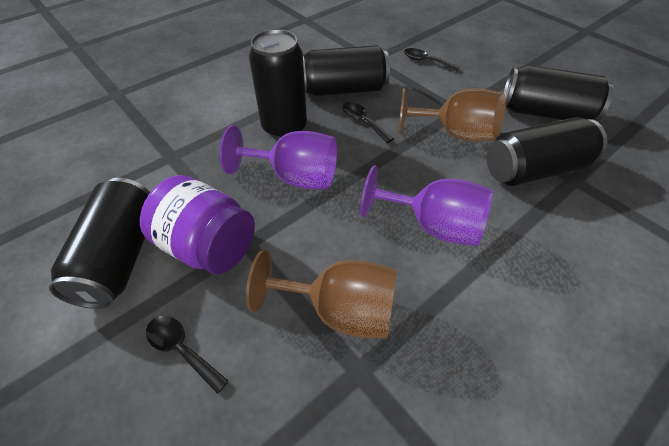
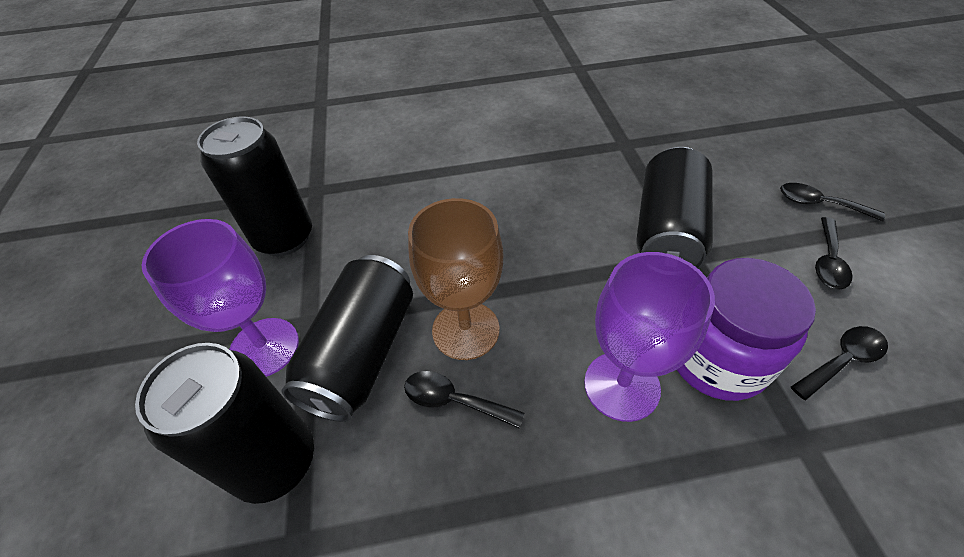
black can: [49,178,150,309] [249,29,307,139] [303,45,390,96] [487,117,607,186] [503,65,614,120] = 5 -> [135,343,314,504] [197,116,312,256] [281,255,413,422] [636,147,713,269] = 4
black spoon: [146,316,229,394] [342,102,393,143] [404,48,460,72] = 3 -> [404,371,525,429] [780,183,885,221] [791,326,888,400] [815,217,853,289] = 4
brown goblet: [246,250,397,338] [398,88,506,142] = 2 -> [408,198,503,360] = 1

